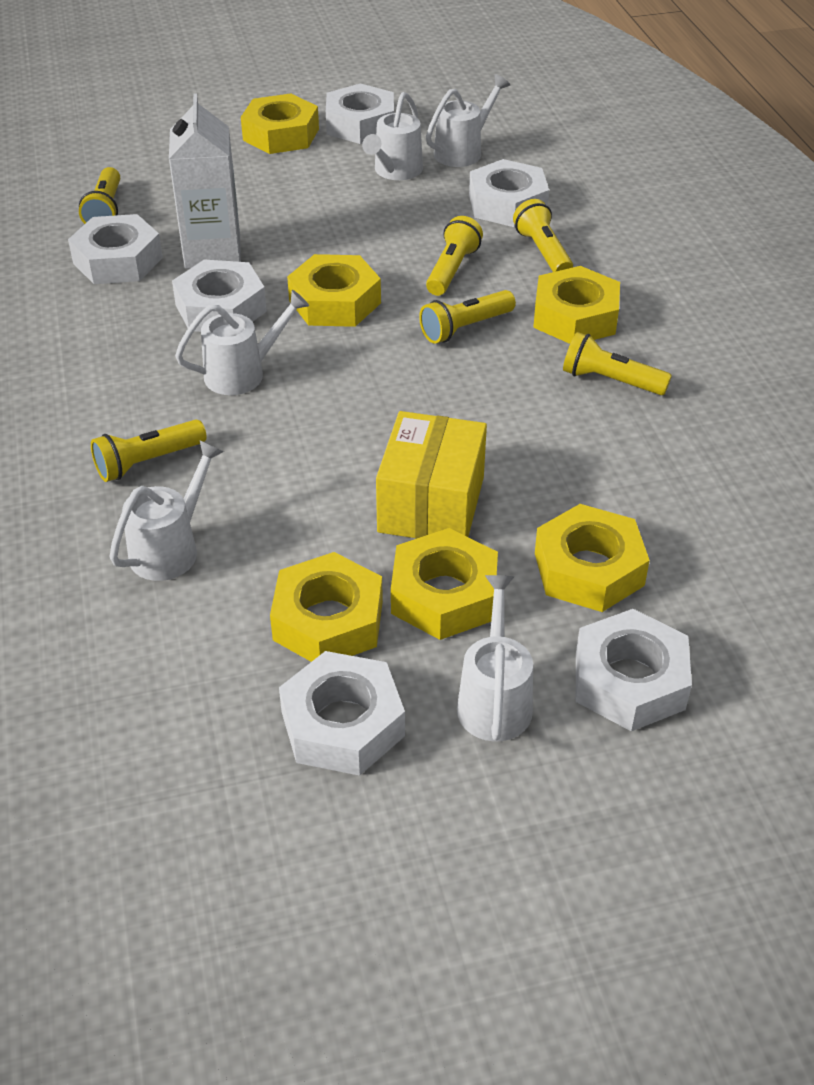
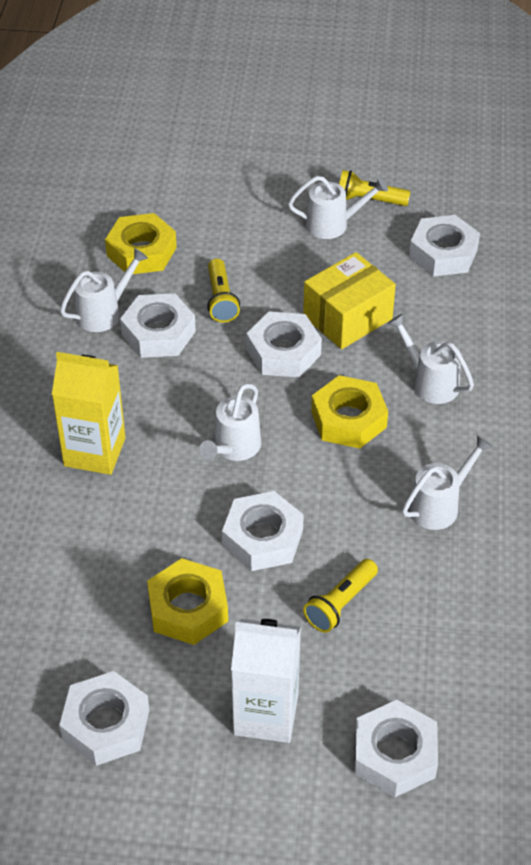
yellow carton: none = 0 -> [52,352,126,475] = 1
yellow flashlight: [79,167,120,224] [91,419,207,482] [419,290,516,344] [426,216,483,296] [513,199,573,272] [563,332,672,395] = 6 -> [207,258,240,323] [303,559,378,633] [339,170,410,206] = 3
yellow nut: [241,93,319,154] [270,552,383,662] [287,254,381,327] [391,528,498,640] [533,266,620,344] [535,504,650,612] = 6 -> [105,213,177,274] [147,558,228,645] [311,375,388,449] = 3

